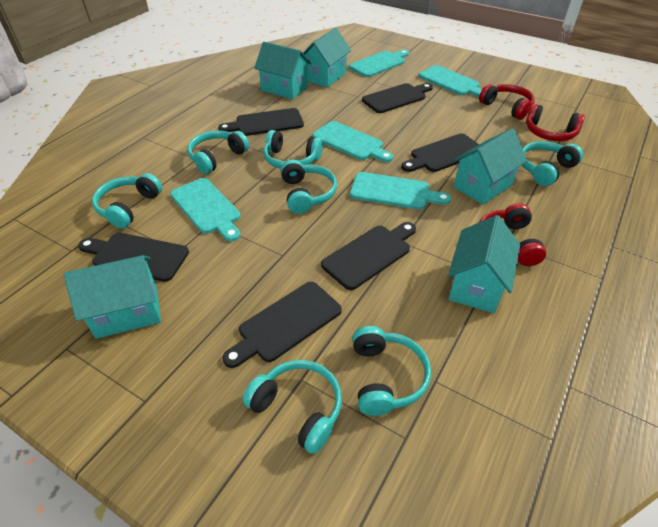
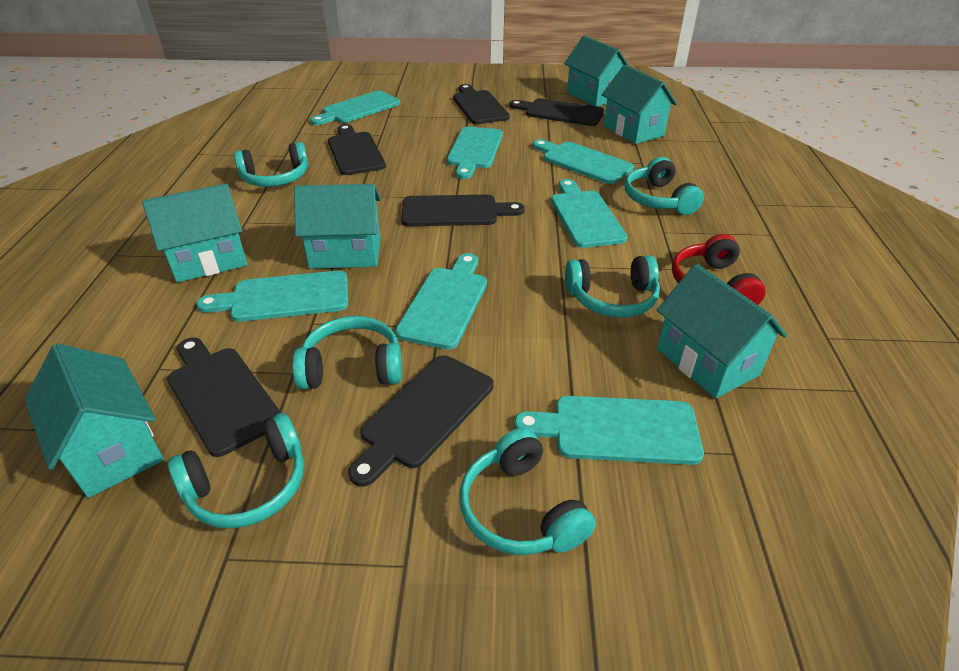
red headphones: [479,84,535,120] [479,203,546,266] [526,104,585,141] = 3 -> [672,234,766,305] = 1
turquoise cutting board: [170,178,241,241] [312,121,393,162] [349,50,409,77] [350,172,451,209] [418,65,482,97] = 5 -> [197,270,348,322] [310,91,400,125] [395,253,487,350] [447,127,503,179] [514,396,704,465] [533,139,634,184] [551,179,627,248] = 7
turquoise headphones: [92,173,162,229] [188,130,249,174] [243,360,342,454] [264,130,323,169] [281,160,337,214] [352,326,431,416] [522,141,583,186] = 7 -> [168,413,304,529] [234,142,309,187] [292,316,402,390] [459,428,596,555] [565,255,660,318] [625,157,704,215] = 6
turquoise house: [64,255,161,339] [254,42,311,100] [303,28,351,88] [448,215,520,313] [453,128,527,205] = 5 -> [25,344,164,498] [142,184,248,283] [294,184,381,269] [564,36,629,107] [602,65,677,144] [657,264,787,398] = 6

